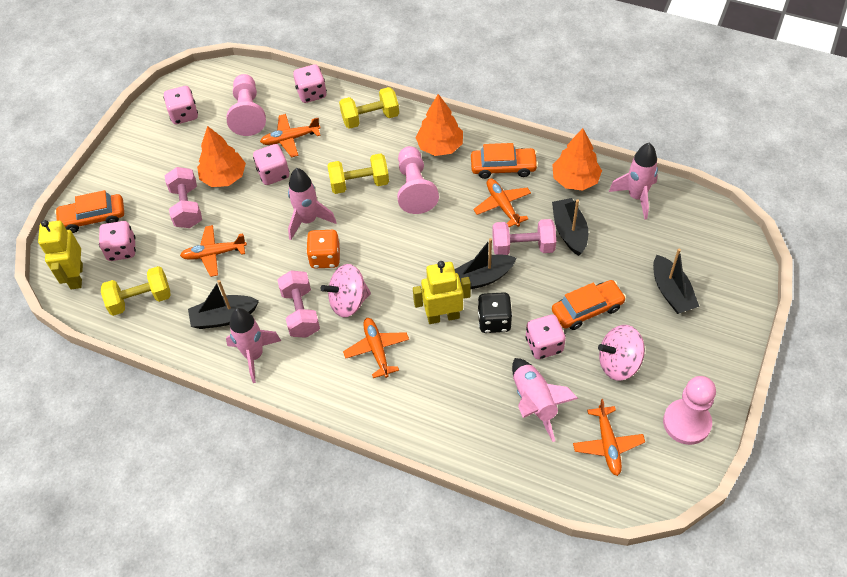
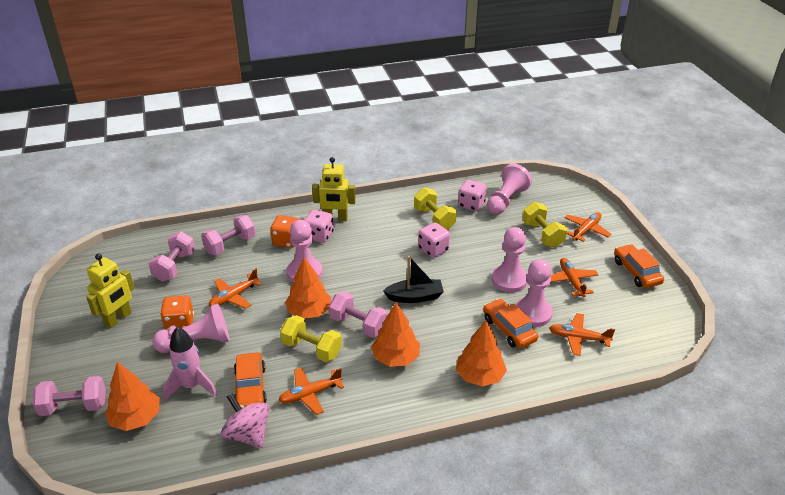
black boat: [188,280,259,329] [455,238,516,289] [552,198,588,256] [653,248,699,314] = 4 -> [383,256,444,303] = 1
black dice: [477,292,513,333] = 1 -> none = 0
orange dice: [306,230,340,269] = 1 -> [160,296,194,331] [270,215,299,248] = 2
orange tree: [197,126,246,187] [415,94,463,156] [552,128,602,191] = 3 -> [105,362,160,431] [285,257,331,319] [371,302,420,367] [456,321,507,387] = 4
pink dice: [99,221,136,261] [163,86,198,124] [253,144,289,185] [293,64,327,103] [526,315,566,359] = 5 -> [304,210,334,243] [418,222,450,258] [458,180,486,211] = 3
pink dumbbell: [165,167,202,228] [277,271,320,338] [492,219,556,255] = 3 -> [33,376,105,416] [148,232,195,282] [201,215,256,255] [329,292,388,338] = 4
pink pawn: [227,74,266,136] [397,146,439,214] [663,376,716,445] = 3 -> [152,303,230,353] [287,220,323,283] [487,163,532,215] [492,227,527,292] [515,259,553,327] = 5
pink rocket: [226,308,281,383] [288,168,337,240] [512,358,578,442] [609,143,658,220] = 4 -> [163,327,217,400] = 1
pink spinning top: [320,264,371,317] [598,325,645,381] = 2 -> [221,394,269,448] = 1

